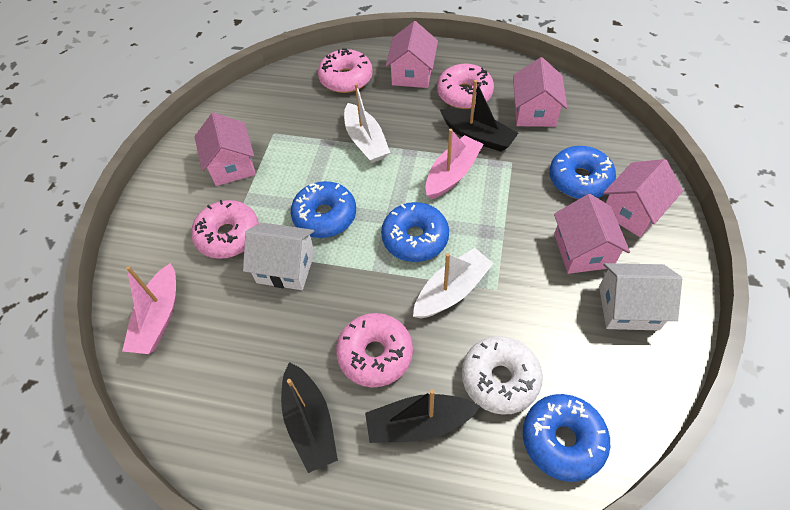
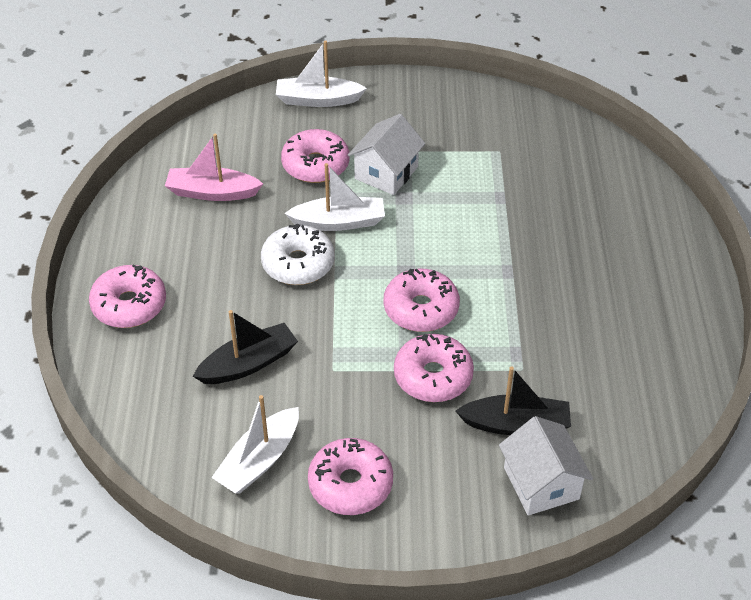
black boat: [281,362,338,473] [365,389,480,443] [440,80,518,152] = 3 -> [193,310,298,384] [456,366,571,435] = 2
blue donut: [291,181,356,238] [381,202,449,262] [523,394,610,482] [549,146,616,199] = 4 -> none = 0
pink boat: [122,263,176,354] [425,129,484,200] = 2 -> [165,133,263,201] = 1
pink donut: [191,200,259,259] [318,49,373,93] [336,313,413,387] [437,64,494,109] = 4 -> [89,264,166,328] [281,129,350,183] [308,438,393,515] [384,268,460,332] [394,334,474,402] = 5
pink house: [195,112,256,186] [386,21,438,88] [513,57,567,127] [554,194,630,274] [603,159,683,237] = 5 -> none = 0
white boat: [344,83,390,163] [413,248,494,318] = 2 -> [211,395,299,494] [276,41,367,107] [284,163,385,231] = 3

